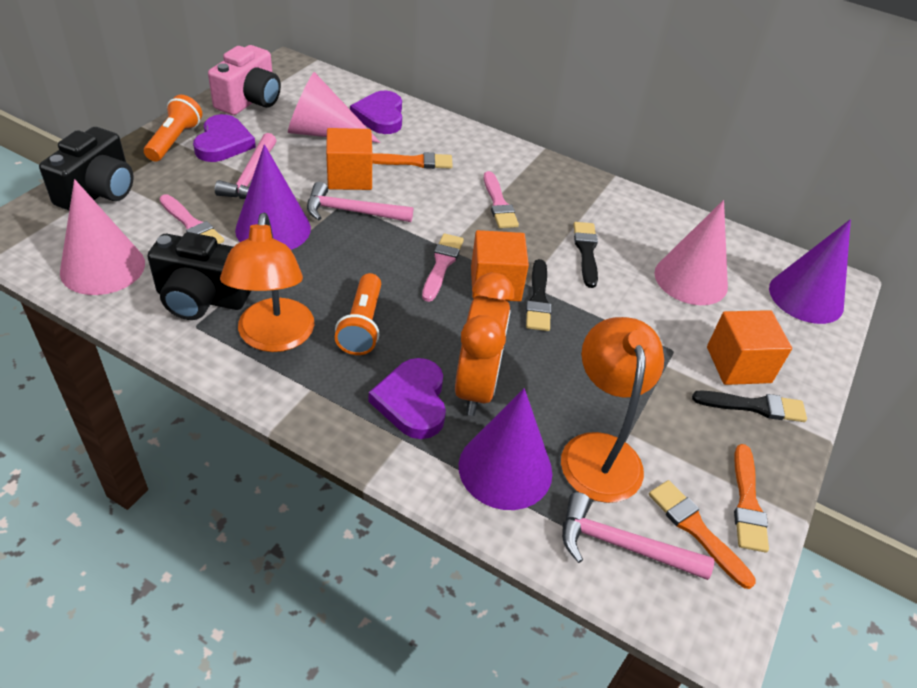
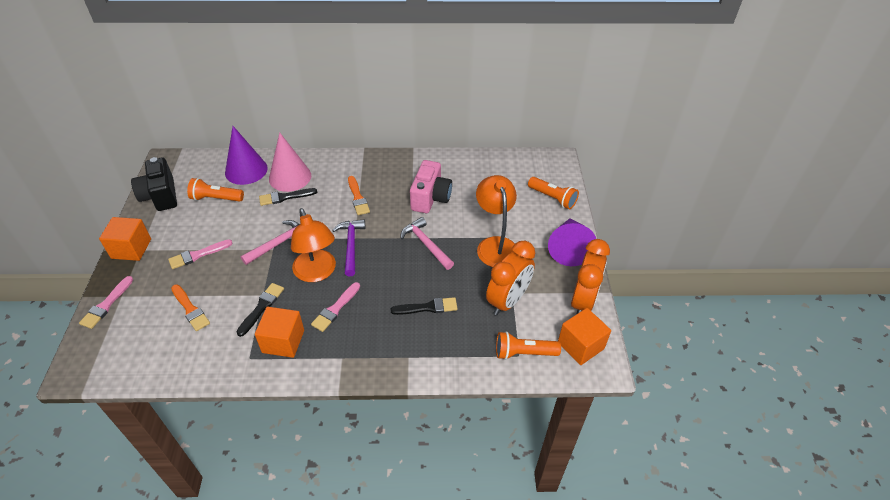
black camera: [39,127,134,210] [148,232,251,320] = 2 -> [131,157,177,211] = 1
orange brush: [372,152,453,169] [649,480,756,589] [734,444,769,553] = 3 -> [171,285,210,331] [348,176,370,215] = 2
orange clock: [455,273,514,416] = 1 -> [486,241,535,315] [571,239,610,314] = 2
orange flashlight: [144,95,202,162] [335,273,381,355] = 2 -> [187,178,244,202] [496,331,561,360] [528,177,579,209] = 3
pink cone: [60,179,145,295] [288,72,380,143] [654,200,728,305] = 3 -> [269,132,311,192] = 1
pink hammer: [215,133,277,199] [307,182,413,222] [562,492,714,580] = 3 -> [240,220,300,265] [400,217,454,270] = 2
purple cone: [235,144,311,250] [459,388,552,510] [769,219,851,324] = 3 -> [225,126,268,185] [548,218,596,266] = 2
purple hammer: none = 0 -> [332,219,365,276] = 1
purple heart: [193,114,256,162] [350,91,402,134] [369,358,446,439] = 3 -> none = 0

